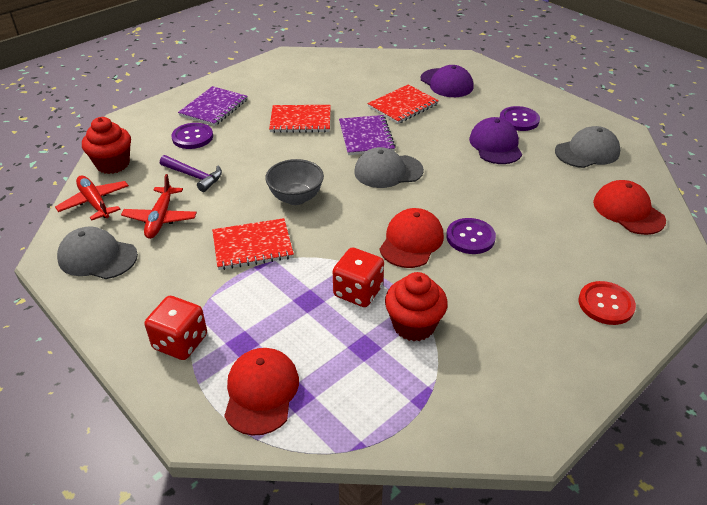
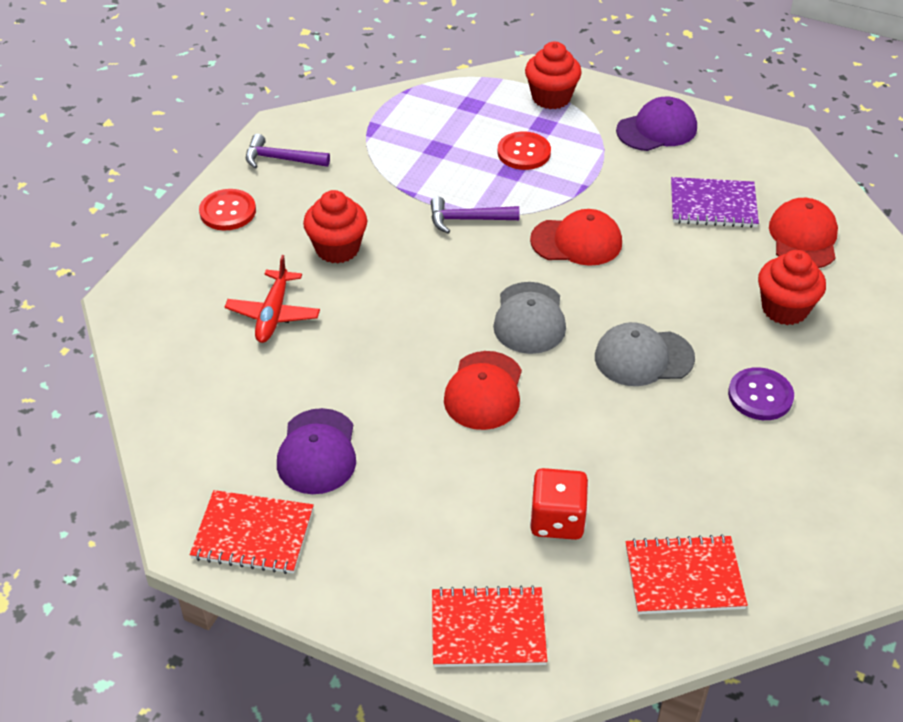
grey bowl: [265,159,324,205] = 1 -> none = 0
grey cap: [57,226,138,279] [354,147,424,188] [555,126,620,168] = 3 -> [493,282,566,354] [595,322,695,386] = 2
purple button: [171,123,213,149] [446,218,496,254] [500,106,540,131] = 3 -> [728,367,794,420] = 1
purple hammer: [160,155,222,192] = 1 -> [246,134,330,169] [430,197,520,234] = 2
purple notebook: [178,86,248,126] [339,115,396,155] = 2 -> [671,177,759,228] = 1
red button: [578,281,636,325] = 1 -> [199,189,256,230] [497,131,551,170] = 2
red cupcake: [82,117,131,174] [385,272,448,341] = 2 -> [303,190,367,264] [525,42,582,109] [758,250,826,325] = 3
red dice: [145,296,207,360] [333,248,384,307] = 2 -> [530,468,588,540] = 1
red plane: [55,175,129,220] [121,174,197,239] = 2 -> [225,255,320,343] = 1

